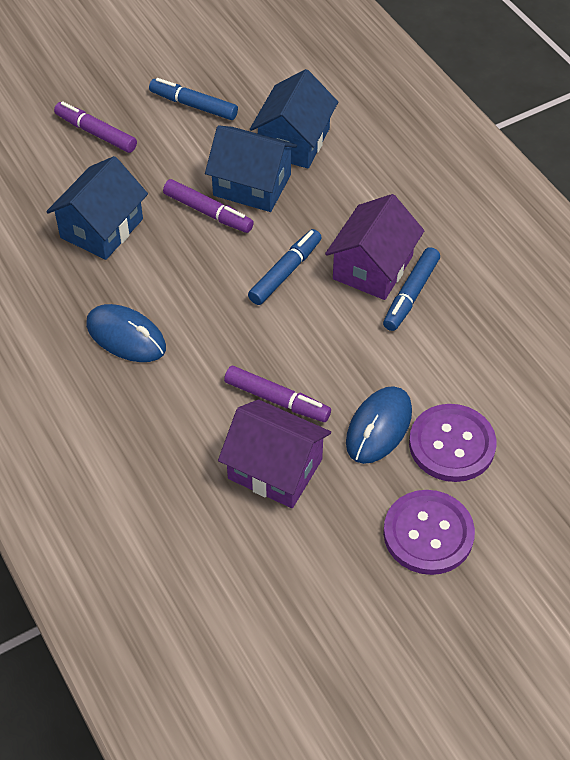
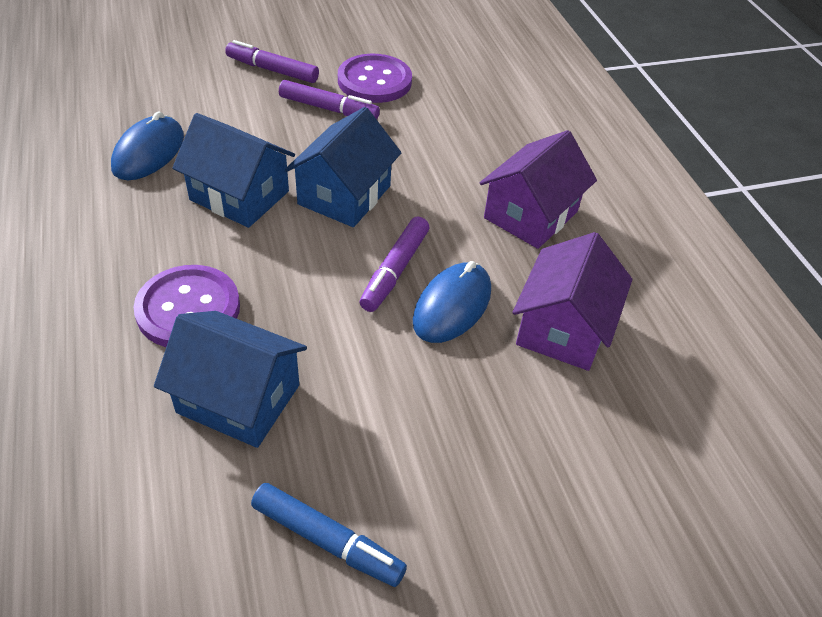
blue marker: [149,78,238,120] [248,229,322,305] [383,247,440,331] = 3 -> [251,483,407,587] = 1

